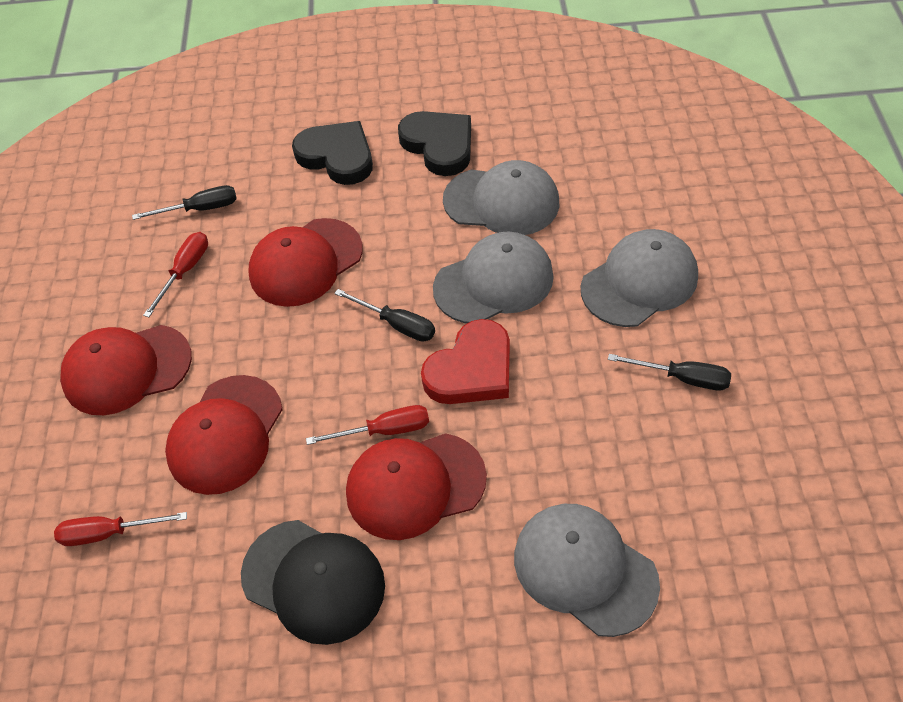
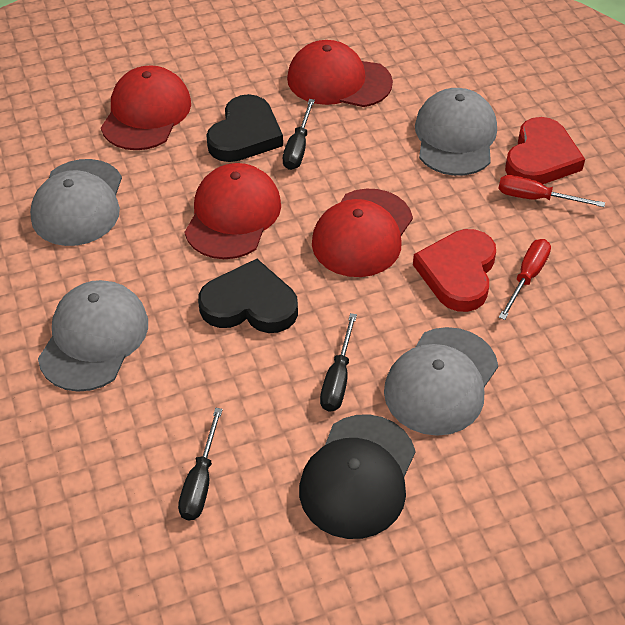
red heart: [421,319,510,404] = 1 -> [413,229,496,312] [505,117,585,184] = 2
red screwdriver: [54,512,187,546] [143,232,208,317] [306,405,429,445] = 3 -> [498,175,605,207] [499,239,551,320] = 2

